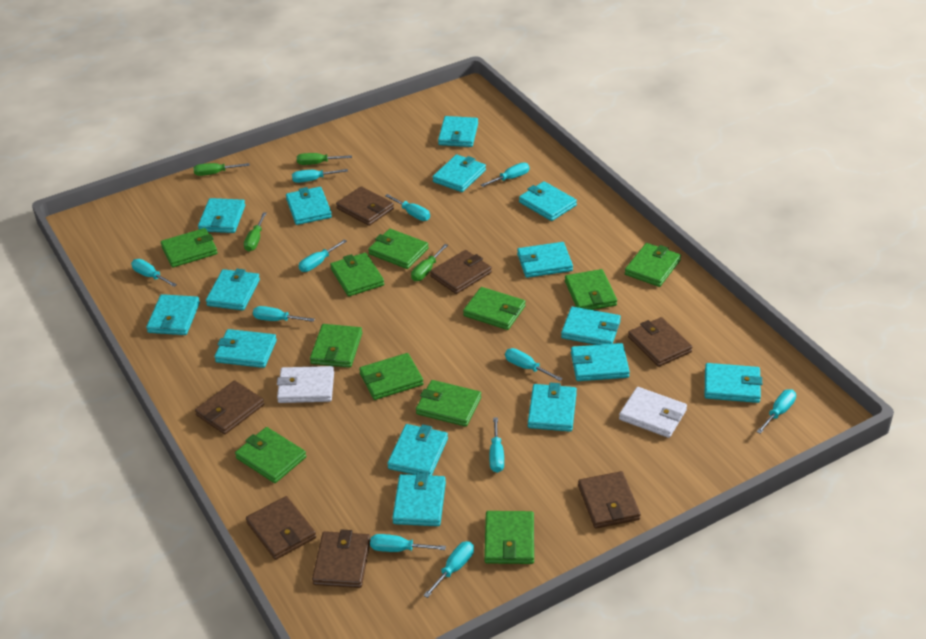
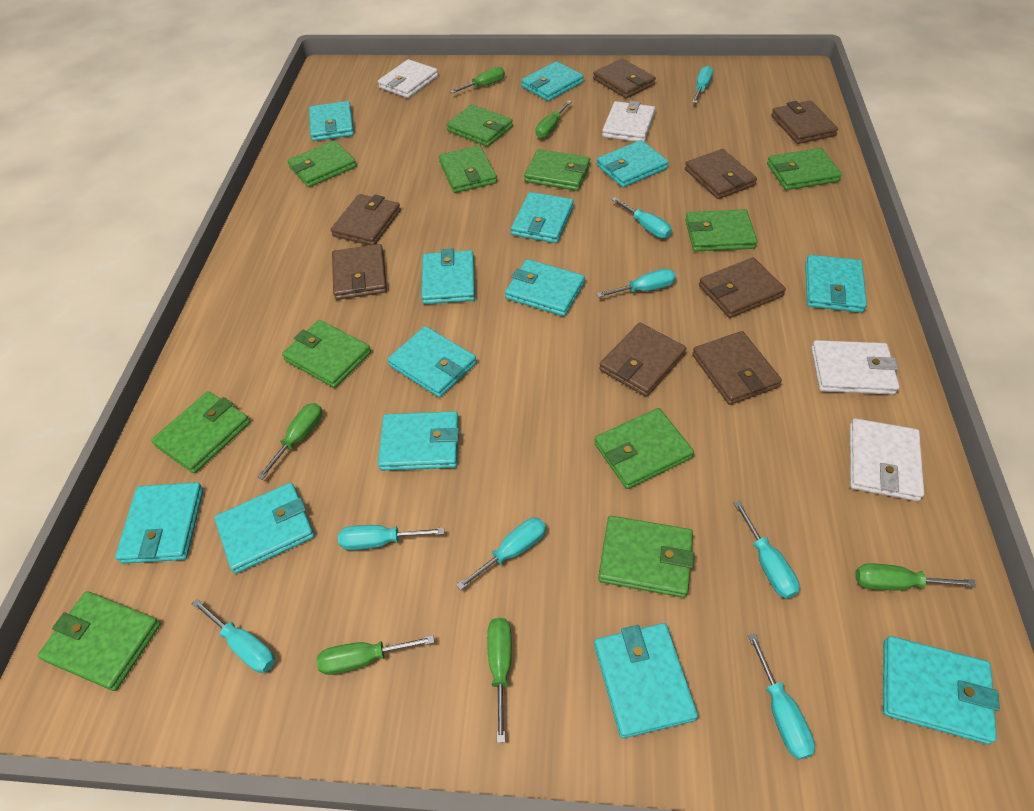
brown wallet: [195,380,264,435] [246,496,316,560] [312,529,370,588] [336,186,394,226] [430,250,492,294] [578,471,641,529] [628,317,692,367] = 7 -> [331,194,401,245] [332,244,387,300] [593,59,656,98] [599,323,687,397] [685,149,757,199] [692,331,782,405] [699,258,786,318] [771,101,838,144] = 8
green screwdriver: [194,163,250,176] [244,212,267,252] [297,153,352,165] [411,244,448,281] = 4 -> [257,403,322,480] [317,635,435,675] [450,67,505,93] [487,618,512,743] [535,101,572,139] [855,563,976,590] = 6
turquoise screwdriver: [131,259,177,287] [253,306,315,322] [292,169,348,183] [299,239,347,272] [370,534,446,552] [385,194,430,221] [423,541,474,598] [481,163,529,187] [490,417,504,473] [505,348,563,381] [756,389,796,434] = 11 -> [192,598,275,673] [338,525,444,550] [456,518,546,590] [596,269,676,298] [611,197,672,238] [692,66,713,103] [734,501,800,599] [748,633,815,760] = 8
turquoise wallet: [146,294,200,335] [198,198,245,233] [206,269,260,310] [214,329,277,368] [286,187,332,225] [387,424,448,476] [392,472,446,526] [432,154,486,192] [438,116,478,147] [517,242,573,278] [519,181,577,221] [528,383,577,432] [561,306,621,345] [571,343,630,381] [705,363,762,403] = 15 -> [115,482,204,564] [214,483,314,574] [309,101,354,141] [378,411,459,471] [388,326,477,397] [421,248,475,304] [505,259,585,316] [511,192,574,243] [521,61,584,101] [594,623,698,738] [597,140,668,187] [805,255,867,313] [883,636,1000,744] = 13
white wallet: [277,366,334,403] [619,387,687,438] = 2 -> [378,59,438,98] [602,101,655,142] [811,340,900,395] [850,418,924,501] = 4

